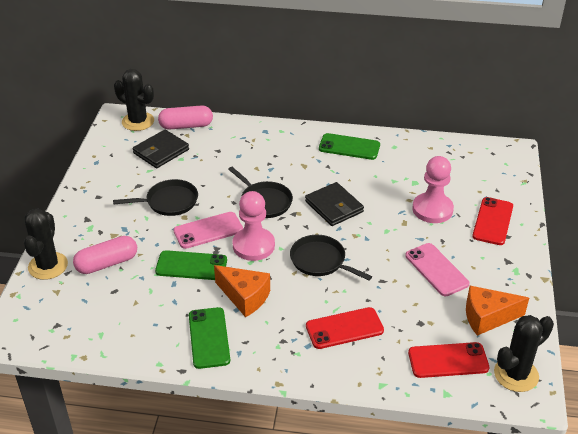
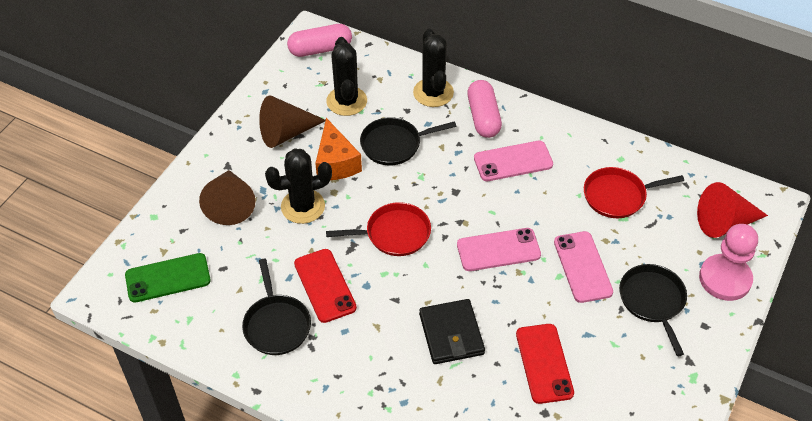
black wallet: [133,130,189,168] [305,182,364,226] = 2 -> [419,299,485,364] = 1
brown cone: none = 0 -> [199,170,256,225] [259,95,326,148] = 2
green phone: [155,250,227,280] [189,307,230,369] [319,133,380,160] = 3 -> [125,253,211,303] = 1
orange cheese: [214,265,270,317] [466,286,529,336] = 2 -> [315,118,362,180] = 1
pink pawn: [232,191,275,261] [412,156,454,223] = 2 -> [699,224,758,301] = 1
pink phone: [173,212,243,249] [405,243,469,296] = 2 -> [457,228,541,271] [474,141,553,181] [554,231,613,303] = 3
red cone: none = 0 -> [697,182,768,238] = 1
red pan: none = 0 -> [326,202,431,256] [584,167,684,218] = 2
red phone: [306,307,384,349] [408,342,489,378] [472,197,513,245] = 3 -> [294,249,357,323] [516,324,574,404] = 2

